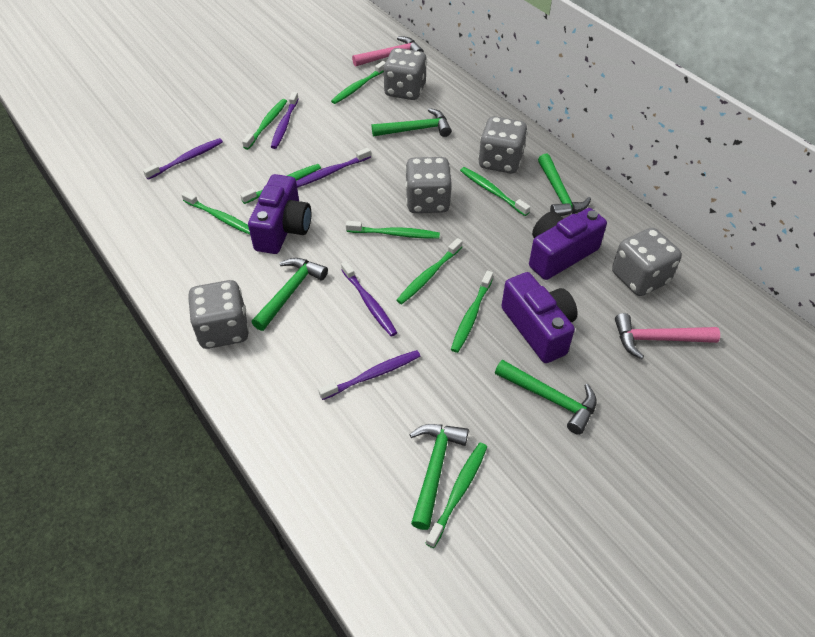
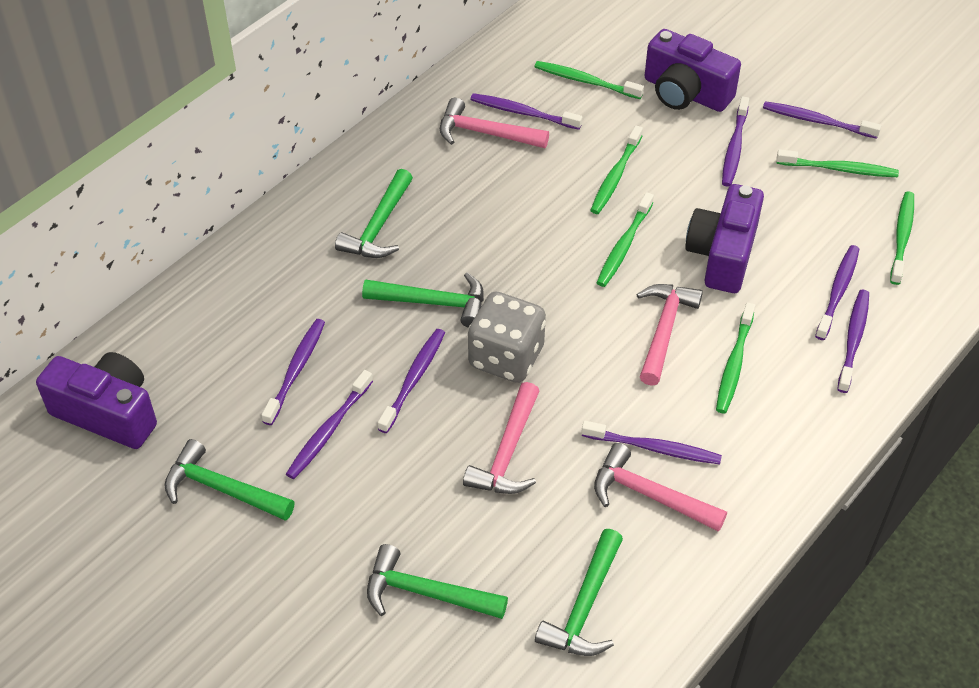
green toothbrush: [181,191,250,235] [240,164,321,204] [242,99,287,150] [331,61,385,104] [346,221,440,239] [396,238,463,304] [425,443,487,548] [451,271,493,353] [460,167,530,216] = 9 -> [534,61,644,99] [590,126,643,214] [597,192,654,287] [716,302,755,413] [776,149,899,177] [890,191,914,285] = 6
grey dice: [188,280,249,349] [383,48,427,100] [405,157,452,213] [478,116,527,173] [612,228,682,296] = 5 -> [468,291,546,383] = 1
pink hammer: [352,37,424,67] [615,313,720,359] = 2 -> [440,98,549,148] [463,382,539,494] [594,443,727,532] [636,284,703,386] = 4
purple toothbrush: [143,138,223,180] [271,92,299,149] [296,148,371,188] [318,350,420,400] [341,261,397,337] = 5 -> [262,319,325,425] [286,370,373,479] [378,329,445,433] [470,93,583,130] [581,421,722,464] [722,96,749,187] [763,101,881,139] [815,245,859,340] [837,290,869,393] = 9

